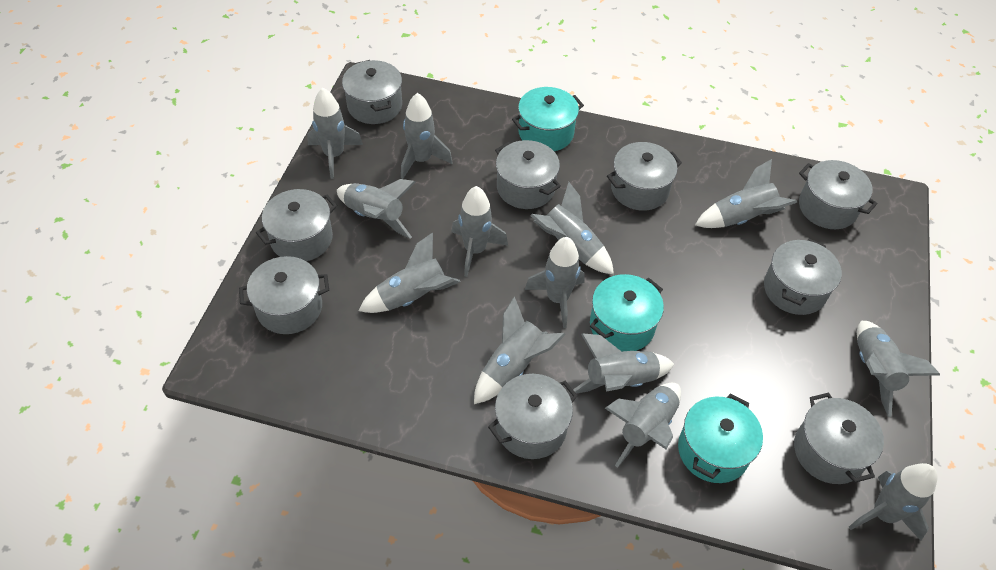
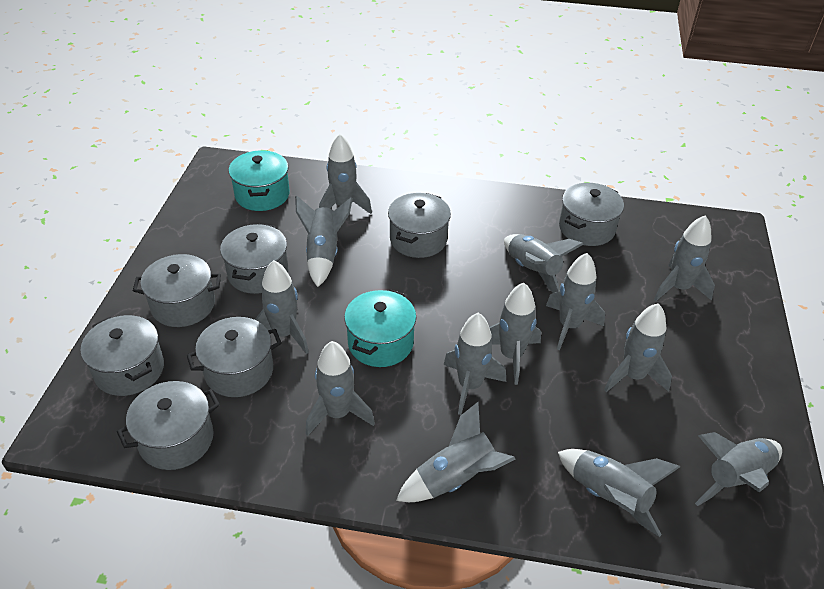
grey pot: [239,256,329,334] [256,189,337,261] [342,60,402,124] [488,374,578,459] [495,140,561,209] [607,142,682,211] [764,239,842,315] [794,393,884,484] [799,160,877,229] = 9 -> [81,315,164,396] [117,381,220,470] [133,254,221,327] [187,317,282,397] [220,224,288,294] [388,193,451,258] [559,183,624,246] = 7
turquoise pot: [512,87,584,151] [590,274,664,351] [678,394,763,483] = 3 -> [229,150,290,211] [344,289,416,367] = 2

